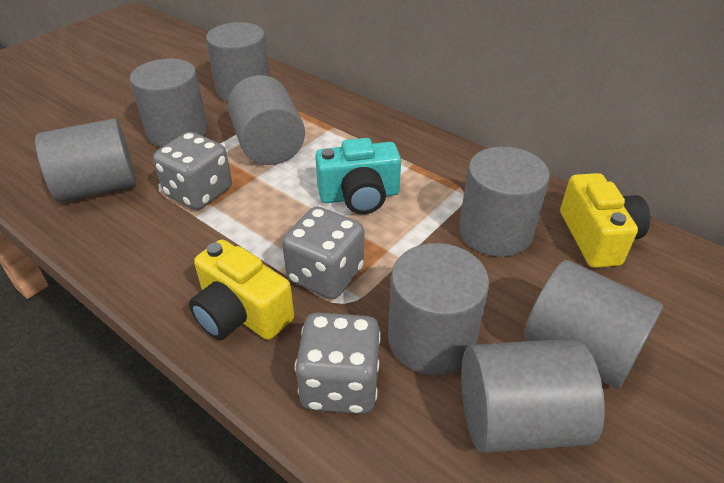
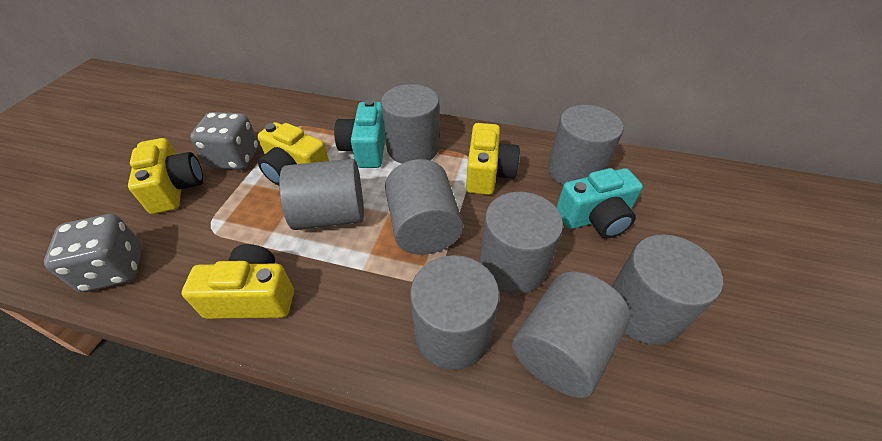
grey dice: [153,132,232,210] [282,207,364,299] [295,312,381,414] = 3 -> [44,214,142,292] [190,112,259,170] = 2
turquoise camera: [315,138,401,214] = 1 -> [334,99,385,168] [556,168,643,238] = 2
yellow camera: [189,239,294,340] [560,173,650,268] = 2 -> [128,138,203,214] [181,244,294,319] [257,122,329,185] [466,123,520,195] = 4

